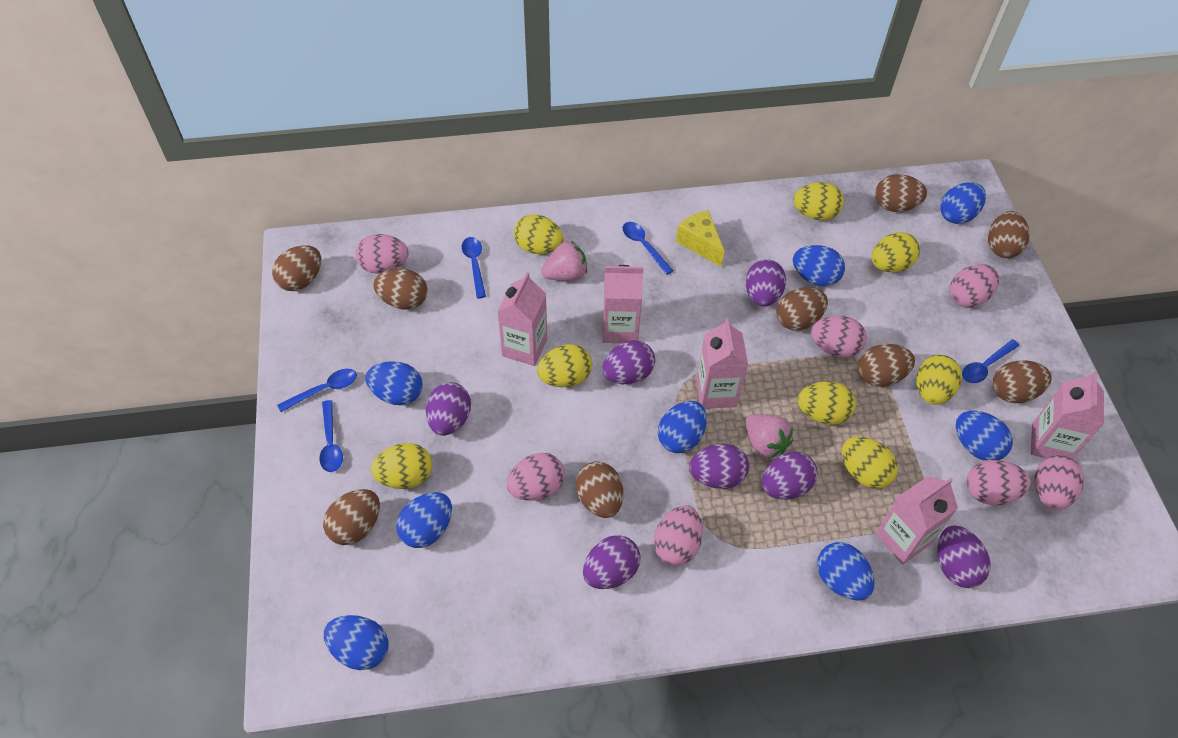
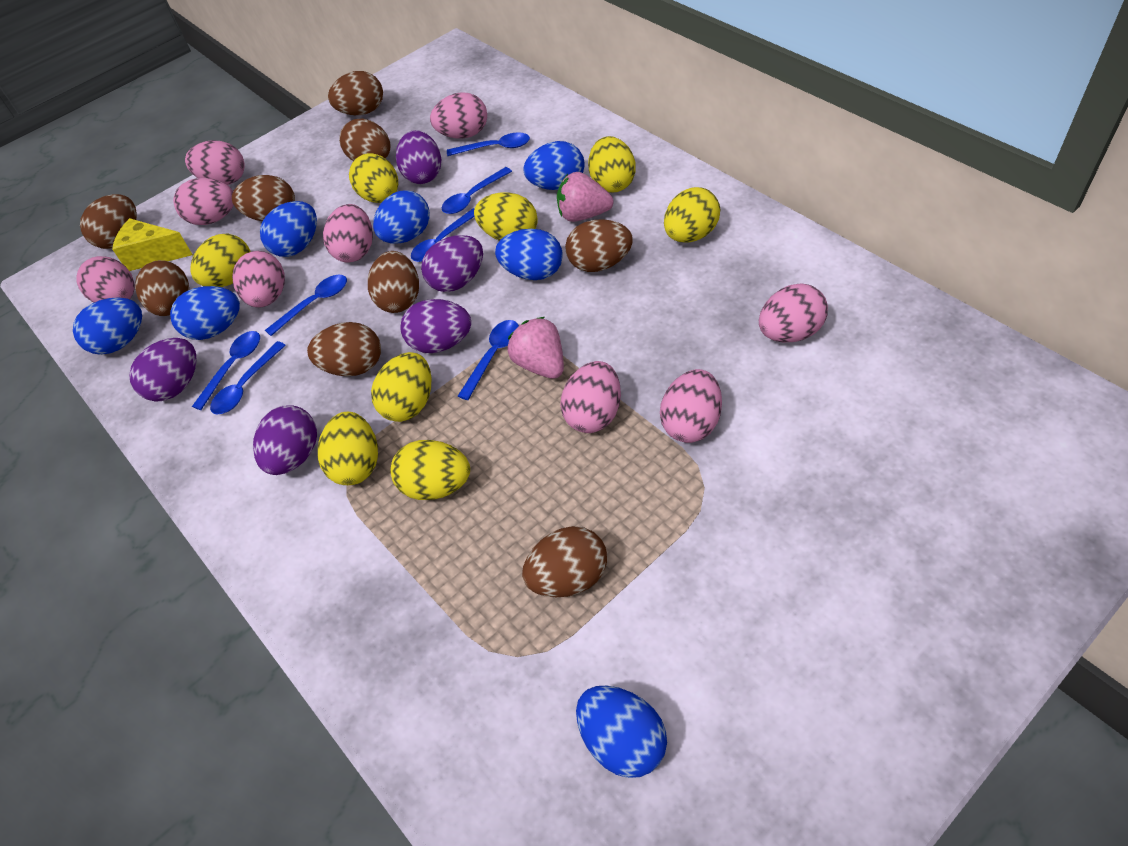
blue egg: [324,615,389,670] [365,361,423,405] [396,492,452,548] [658,401,707,453] [793,245,845,286] [817,542,874,601] [940,182,986,224] [956,411,1013,461] = 8 -> [73,297,142,355] [170,286,240,340] [260,201,317,257] [373,191,430,243] [495,229,562,280] [523,141,585,190] [576,686,667,778] = 7
blue spoon: [277,369,357,412] [319,400,343,472] [462,237,486,298] [623,222,673,275] [962,339,1020,383] = 5 -> [192,331,260,410] [210,341,286,414] [265,275,347,336] [411,208,475,262] [442,167,512,214] [447,132,530,156] [458,320,519,400] = 7
pink carton: [497,272,547,366] [603,265,644,343] [696,318,748,409] [875,476,958,564] [1031,371,1104,459] = 5 -> none = 0
pink egg: [355,234,409,274] [506,453,565,501] [653,505,703,566] [811,316,867,358] [950,264,999,308] [966,460,1031,505] [1034,455,1084,510] = 7 -> [76,256,135,303] [173,178,234,225] [185,140,245,185] [232,251,285,308] [323,204,373,262] [430,92,487,138] [560,361,621,433] [660,369,722,443] [759,283,828,342] = 9
purple egg: [426,382,471,436] [583,535,640,589] [603,340,655,384] [689,444,749,489] [746,259,786,307] [762,451,817,500] [937,525,991,588] = 7 -> [129,338,197,402] [253,406,317,475] [396,130,441,184] [400,299,471,353] [421,235,483,292] = 5

